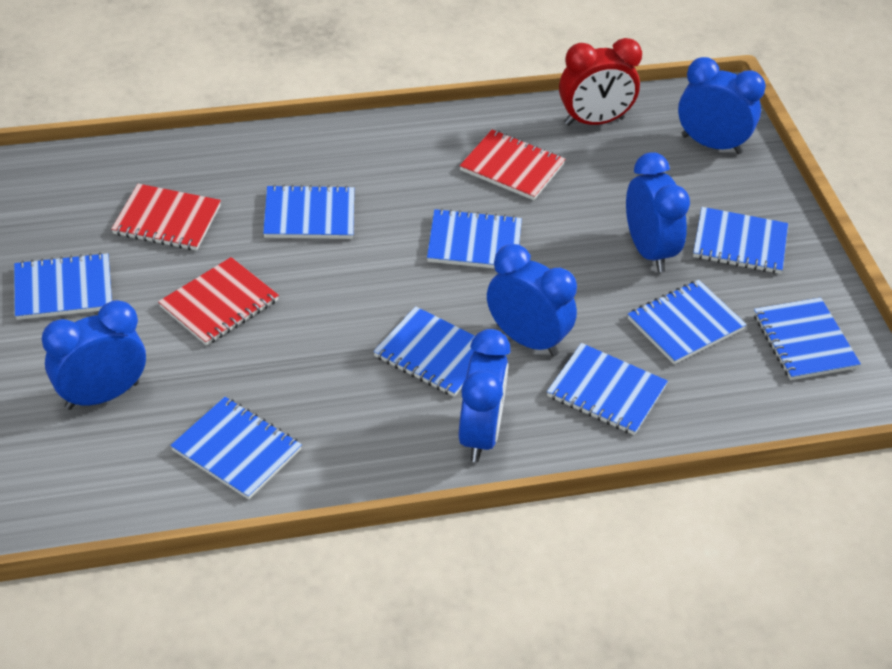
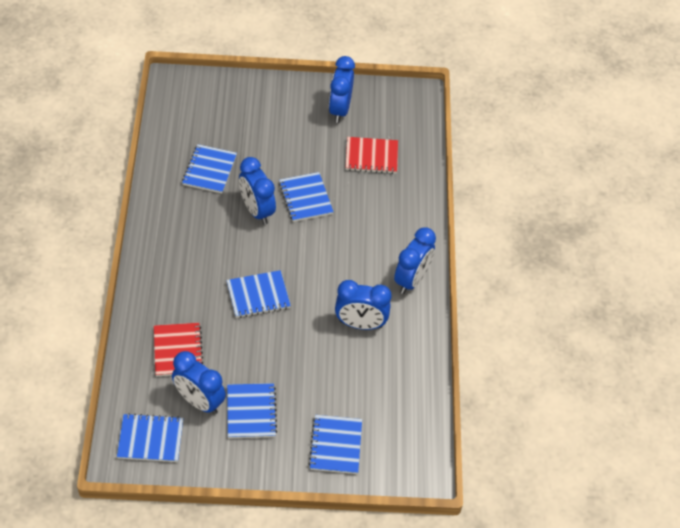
blue notebook: [14,252,112,320] [170,397,302,500] [263,184,354,239] [373,306,475,397] [427,208,522,269] [547,343,668,435] [628,280,747,364] [693,207,788,274] [754,298,861,380] = 9 -> [117,413,183,462] [182,144,237,193] [226,270,291,318] [227,383,277,438] [279,172,334,222] [309,415,362,474] = 6
red clock: [559,38,642,126] = 1 -> none = 0
red notebook: [111,184,221,251] [158,257,279,346] [460,130,565,200] = 3 -> [154,323,203,376] [345,137,398,174] = 2

